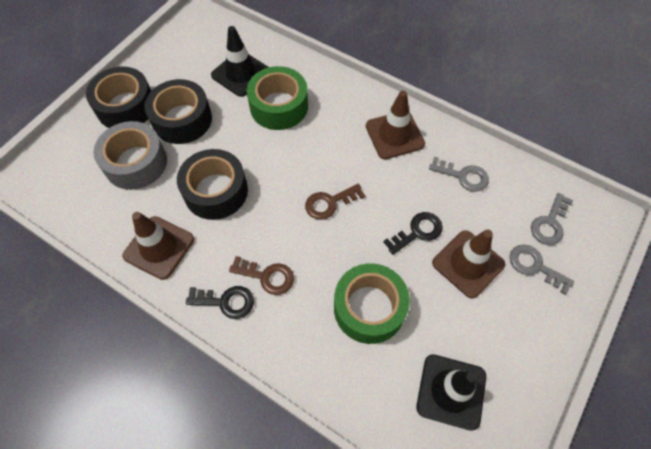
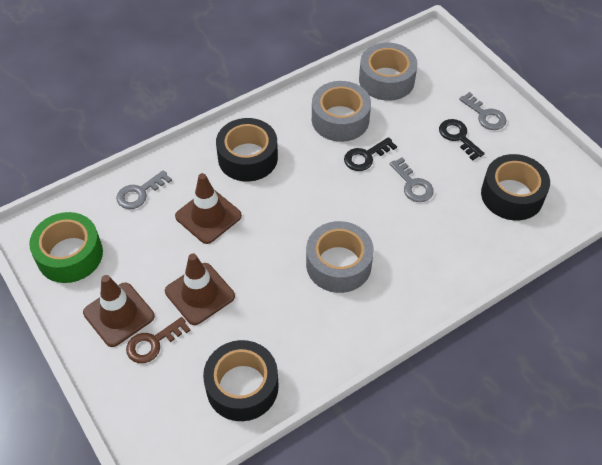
black traffic cone: [211,26,269,97] [416,354,486,431] = 2 -> none = 0
brown key: [229,256,294,295] [305,184,365,220] = 2 -> [126,317,191,363] = 1
green tape: [247,66,308,130] [334,263,410,344] = 2 -> [29,212,103,283] = 1
grey tape: [93,121,167,190] = 1 -> [306,221,374,293] [312,81,371,142] [359,43,418,101] = 3

